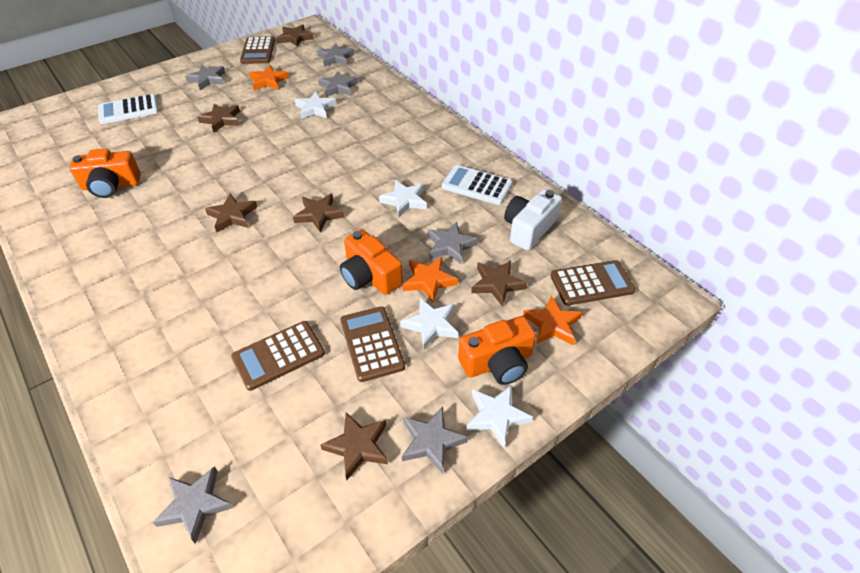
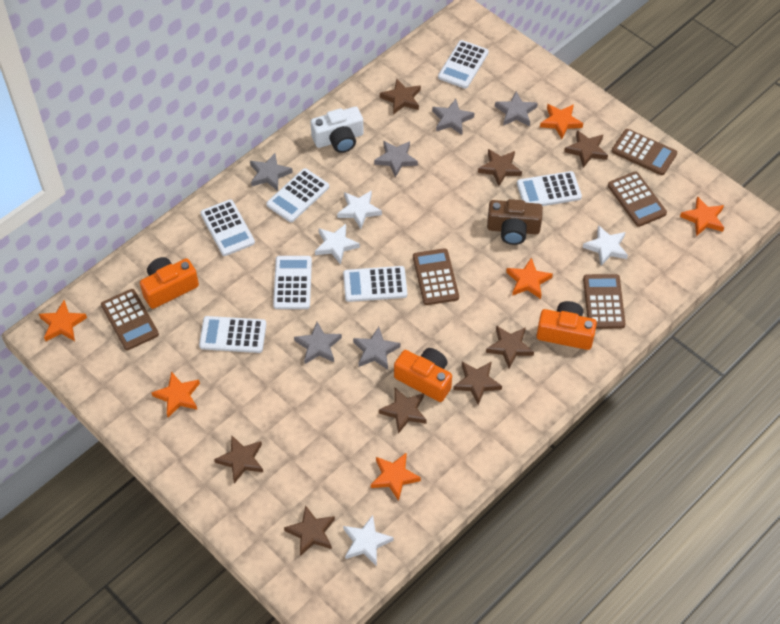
brown calculator: [231,321,325,391] [240,36,275,64] [341,306,405,382] [551,260,635,306] = 4 -> [101,289,159,350] [413,248,459,305] [583,274,625,329] [608,172,667,227] [612,129,677,175] = 5
brown camera: none = 0 -> [487,199,543,245] = 1
brown star: [197,104,240,132] [205,194,257,232] [277,24,314,47] [293,194,345,232] [320,412,388,480] [471,260,527,307] = 6 -> [214,436,263,484] [284,505,335,556] [379,388,427,434] [380,79,421,115] [453,361,502,405] [478,149,522,186] [486,325,534,369] [564,130,608,168] = 8
orange star: [249,65,289,90] [402,257,458,302] [523,295,583,346] = 3 -> [39,300,87,341] [151,372,200,417] [371,452,421,501] [506,258,553,299] [540,104,583,139] [680,196,724,236] = 6
white calculator: [98,94,159,124] [442,165,512,205] = 2 -> [199,316,266,353] [200,199,255,256] [266,168,329,222] [273,256,312,309] [343,266,407,302] [438,40,489,89] [517,171,582,206] = 7

